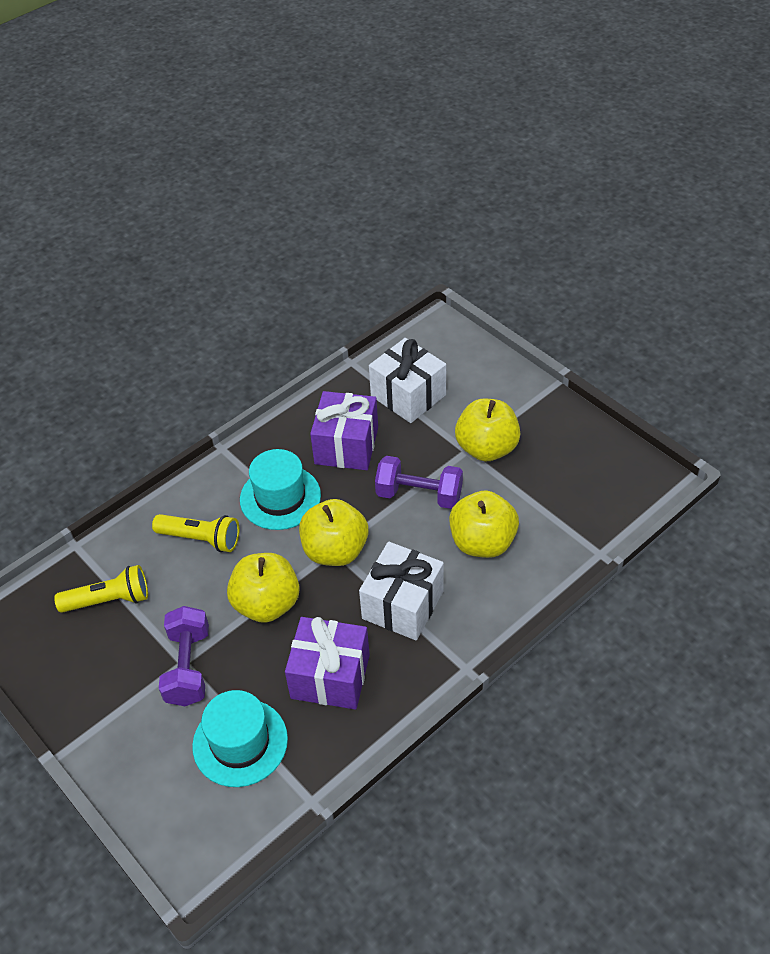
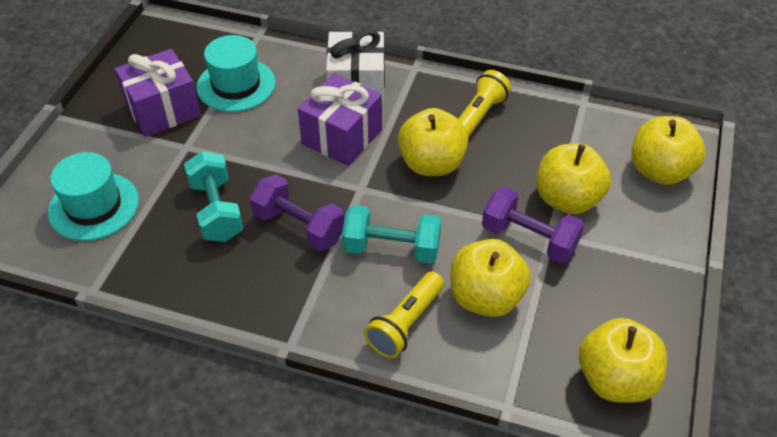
turquoise dumbbell: none = 0 -> [184,151,243,242] [342,205,441,264] = 2
white gift: [359,542,444,640] [369,338,446,423] = 2 -> [326,30,385,106] = 1
yellow apple: [227,553,300,623] [299,499,368,566] [449,490,519,558] [455,399,520,461] = 4 -> [398,108,468,176] [450,239,531,317] [537,144,611,214] [579,318,667,403] [631,116,706,185] = 5

